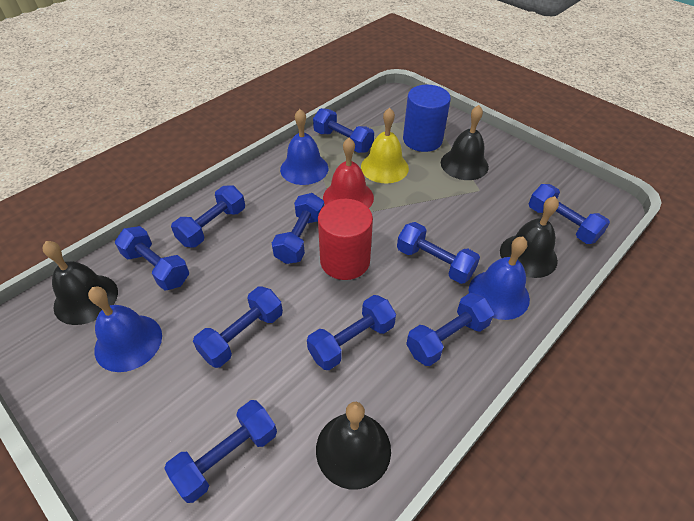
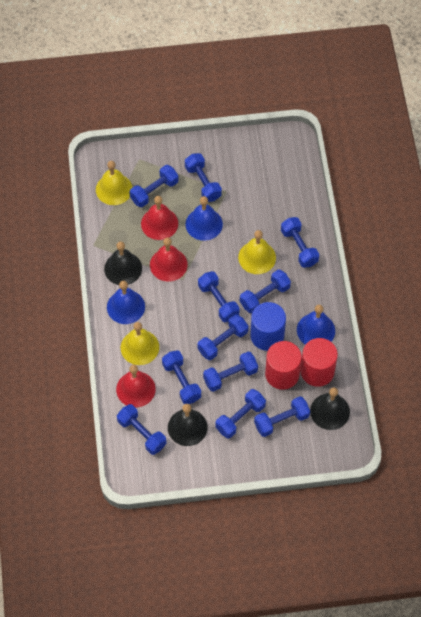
black bell: [43,241,118,325] [316,402,391,489] [441,105,489,180] [500,196,559,278] = 4 -> [104,241,142,285] [168,404,208,446] [310,387,350,430] = 3
blue dumbbell: [115,226,189,291] [164,400,277,503] [171,185,245,248] [193,287,283,368] [272,193,324,264] [307,295,396,370] [313,108,374,153] [397,222,480,284] [406,293,494,366] [529,184,610,244] = 10 -> [117,404,167,455] [129,165,179,207] [162,350,201,404] [185,153,222,202] [197,314,249,360] [198,271,240,322] [203,352,258,392] [215,389,266,438] [240,269,291,313] [254,396,310,437] [281,217,319,268] = 11
red bell: [323,138,374,208] = 1 -> [116,365,156,407] [141,196,178,240] [150,237,188,282] = 3
red cylinder: [318,199,373,280] = 1 -> [265,341,302,390] [300,338,338,387] = 2
yellow bell: [361,108,409,183] = 1 -> [96,161,132,205] [121,322,159,365] [238,230,276,274] = 3

